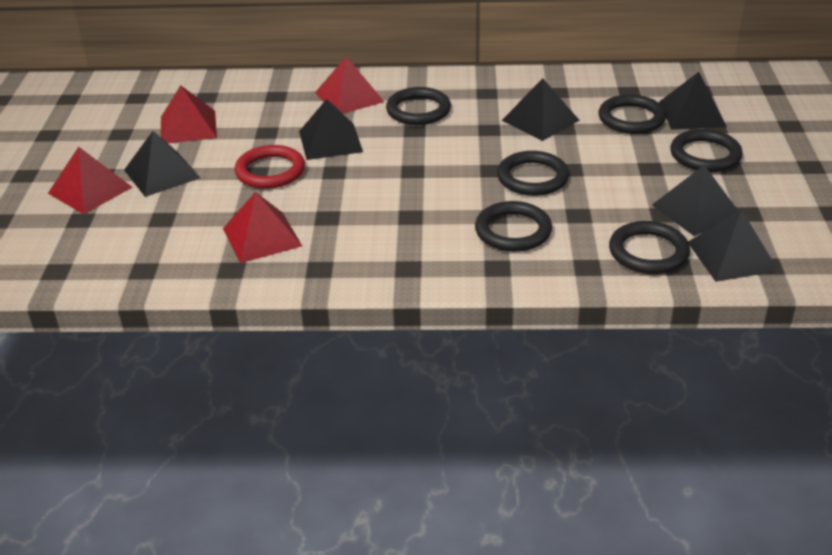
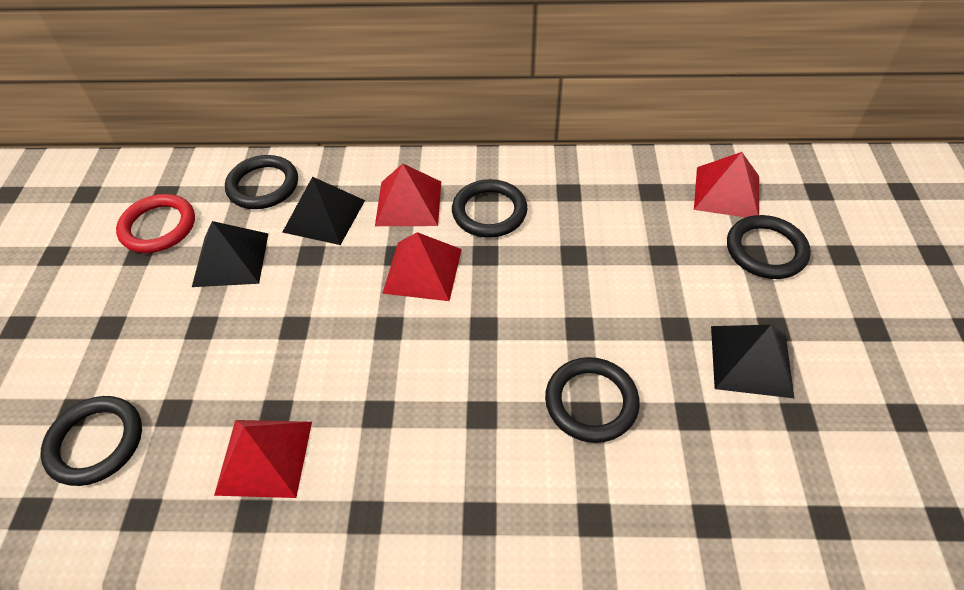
black pyramid: [124,131,200,197] [299,99,363,160] [502,78,580,141] [652,165,738,236] [659,72,727,130] [688,209,779,282] = 6 -> [192,221,268,287] [282,177,365,245] [711,325,795,399] = 3
black ring: [386,87,451,125] [475,201,552,252] [497,151,569,196] [598,94,666,134] [609,221,690,274] [670,129,743,172] = 6 -> [40,396,142,486] [225,155,298,209] [452,179,527,238] [545,357,640,443] [727,215,811,279] = 5

